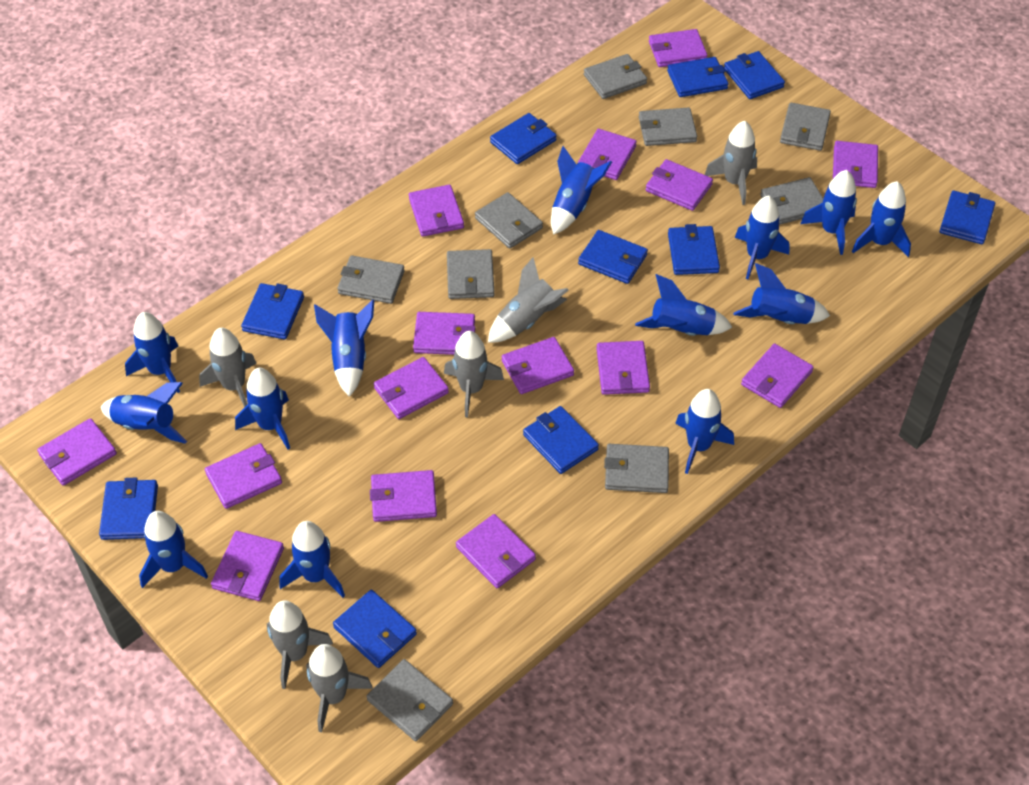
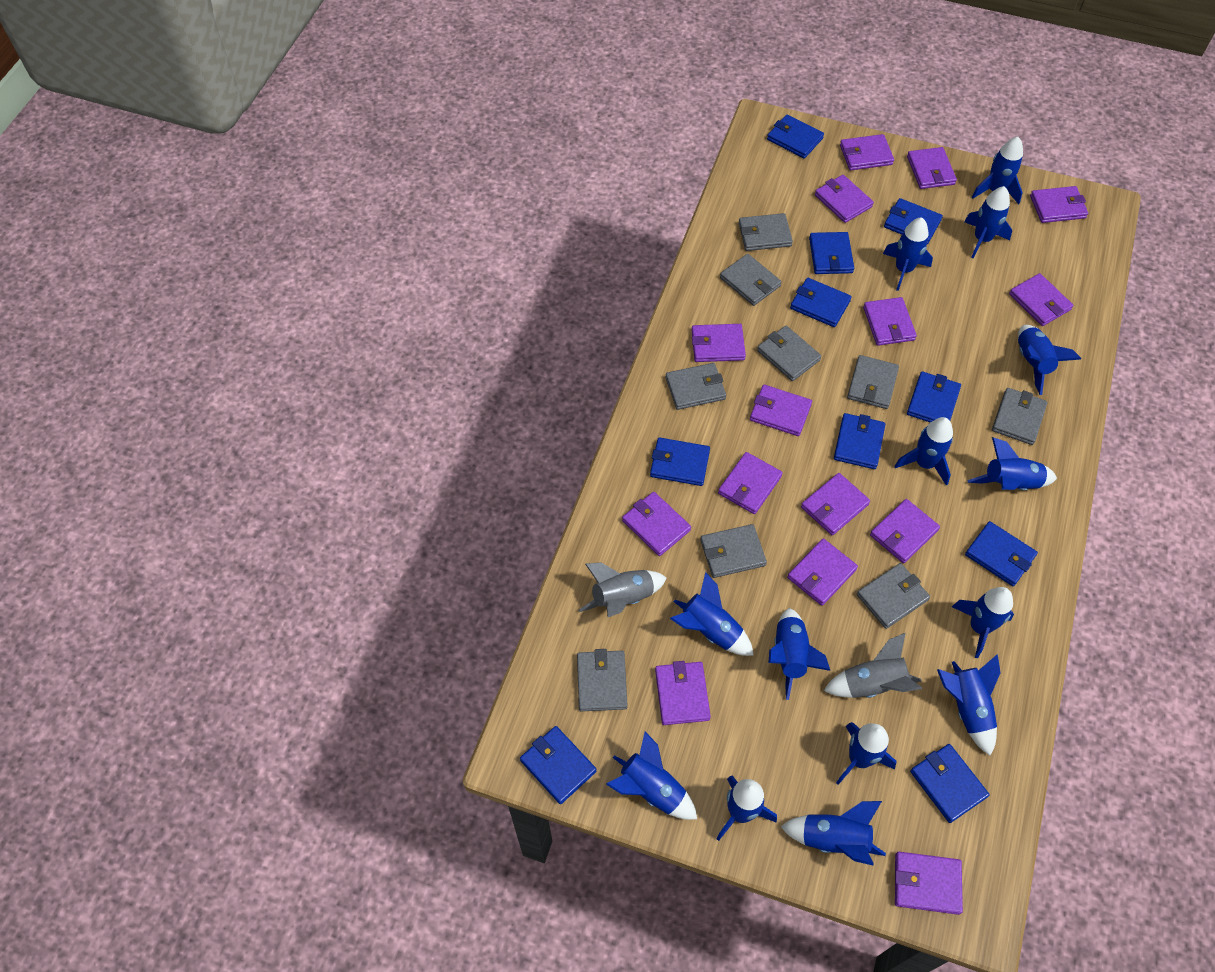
blue rocket: [101,382,187,444] [125,312,180,393] [139,511,208,588] [235,368,290,449] [279,521,345,598] [314,299,374,397] [551,146,612,235] [635,274,732,336] [675,389,734,474] [733,263,830,324] [735,196,790,279] [800,170,857,255] [852,181,911,257] = 13 -> [606,731,697,820] [670,572,754,656] [717,775,777,841] [768,608,830,700] [780,801,886,866] [836,722,896,785] [883,217,933,291] [894,417,953,485] [937,654,1001,756] [952,587,1014,658] [964,186,1012,258] [967,437,1057,490] [972,137,1023,204] [1018,325,1081,395] = 14
grey rocket: [199,328,257,407] [267,600,333,689] [306,644,373,732] [444,331,504,417] [488,258,569,343] [705,121,757,205] = 6 -> [579,562,667,617] [824,633,922,698] = 2

